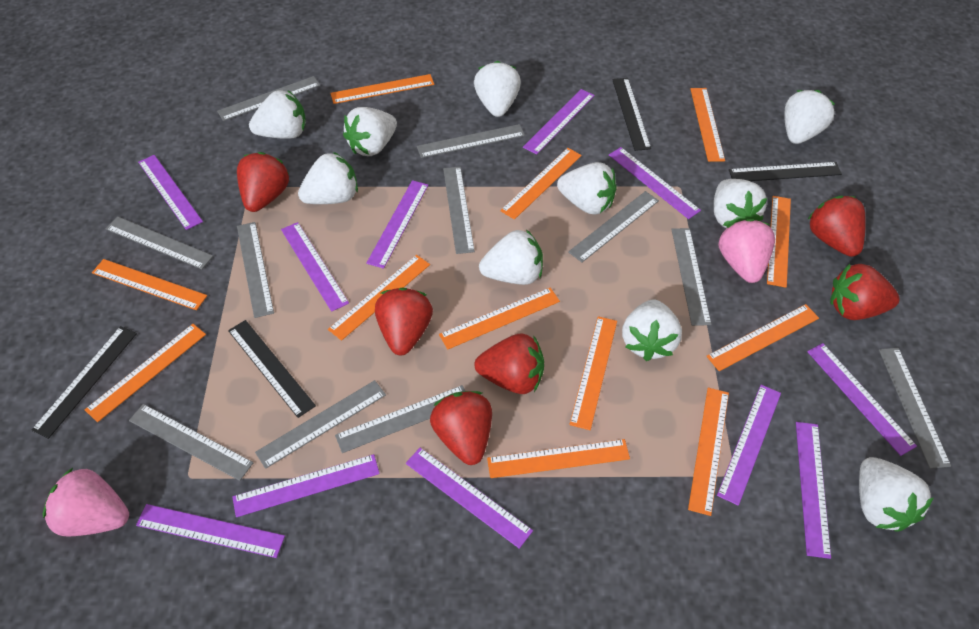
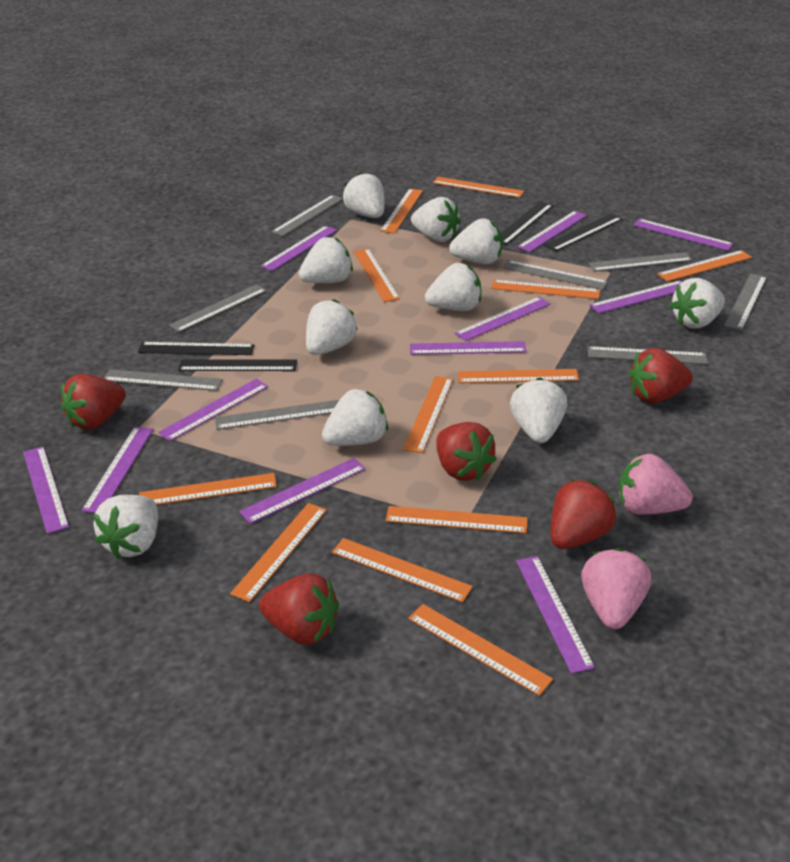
grey ruler: [106,216,213,269] [129,404,254,481] [217,76,320,121] [237,222,274,318] [255,380,386,469] [335,385,465,453] [417,124,525,158] [443,167,475,254] [568,191,659,262] [671,228,711,326] [879,348,951,469] = 11 -> [104,369,223,391] [169,284,267,332] [215,400,338,430] [271,195,343,236] [503,260,608,290] [588,252,692,272] [588,346,708,364] [724,273,767,330] = 8
red strawberry: [237,152,290,212] [375,288,433,355] [430,391,492,465] [474,334,544,394] [808,196,866,257] [830,264,900,320] = 6 -> [61,374,126,429] [259,573,339,645] [437,422,497,481] [551,479,616,549] [629,348,693,403] = 5

